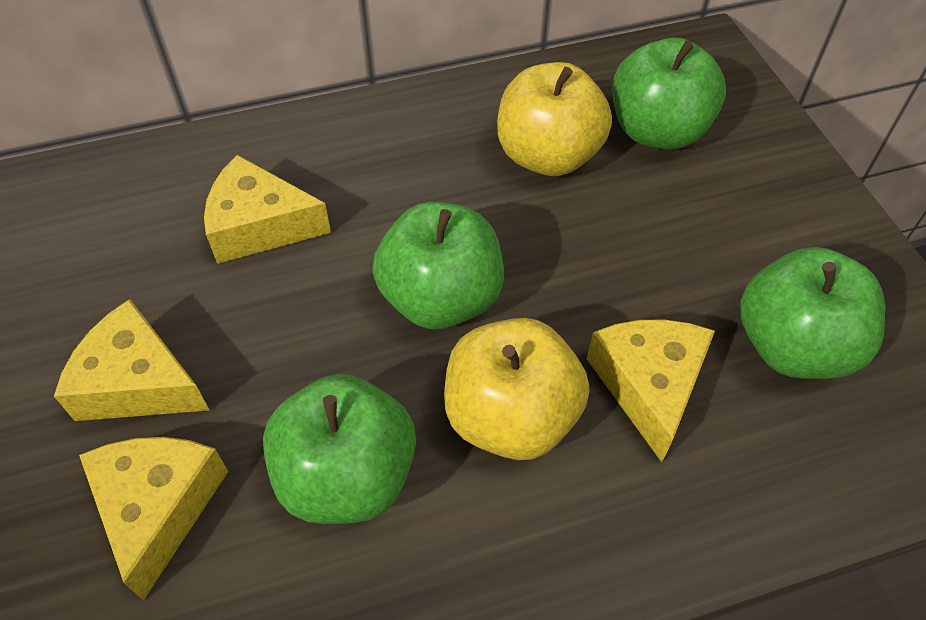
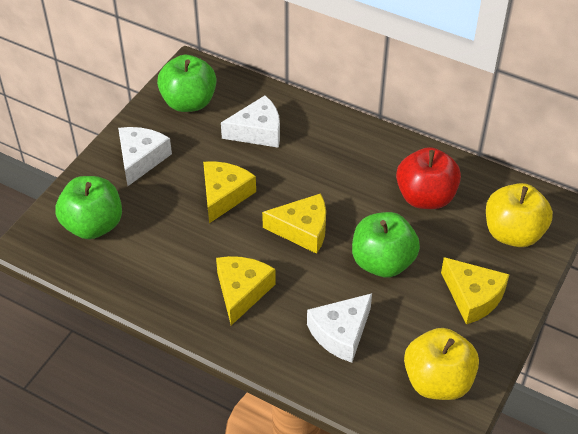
green apple: [263,374,416,524] [372,202,504,329] [612,38,726,150] [740,247,885,379] = 4 -> [55,176,122,239] [157,55,216,112] [352,212,420,278] = 3
red apple: none = 0 -> [396,147,461,209] = 1
white cheese: none = 0 -> [118,127,172,186] [221,95,280,148] [307,293,372,363] = 3

